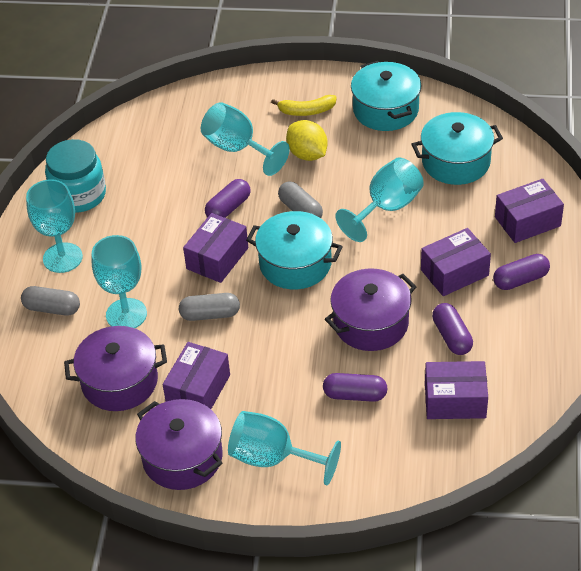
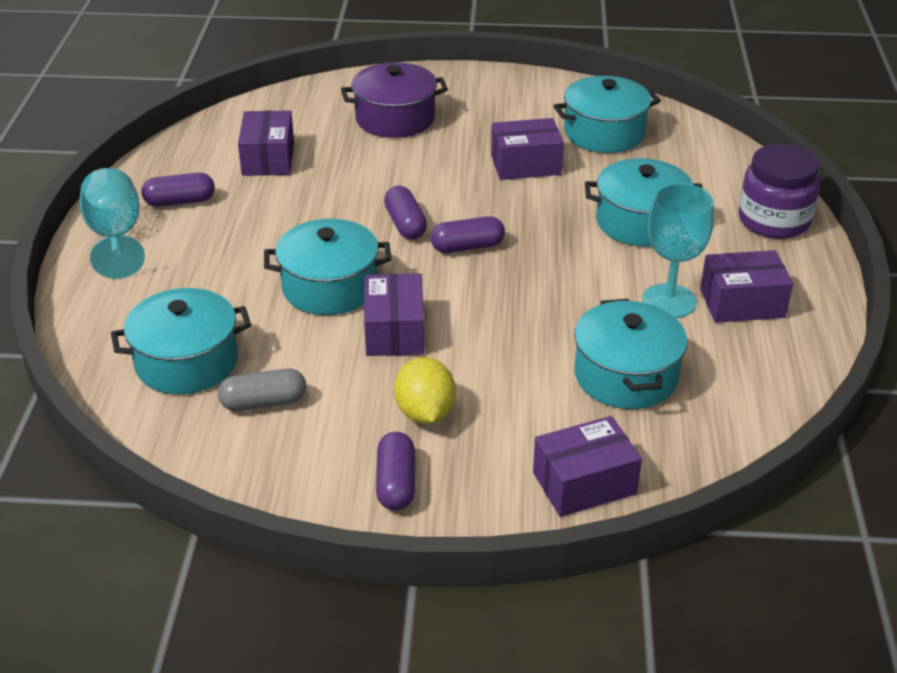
grey capsule: [21,286,80,316] [179,293,240,321] [278,181,323,218] = 3 -> [218,369,306,411] = 1
purple jar: none = 0 -> [739,144,820,239] = 1
purple pot: [64,326,167,411] [135,399,223,490] [325,269,416,351] = 3 -> [341,62,448,138] = 1
turquoise goblet: [26,179,83,273] [92,235,147,328] [201,102,290,176] [228,411,341,485] [335,157,424,242] = 5 -> [79,168,145,279] [642,183,714,318] = 2
turquoise jar: [45,139,106,213] = 1 -> none = 0
turquoise pot: [246,211,343,289] [351,61,422,131] [411,112,503,185] = 3 -> [111,288,251,394] [264,219,391,315] [553,76,661,153] [574,299,687,409] [585,158,703,247] = 5
yellow banana: [271,95,337,116] = 1 -> none = 0

